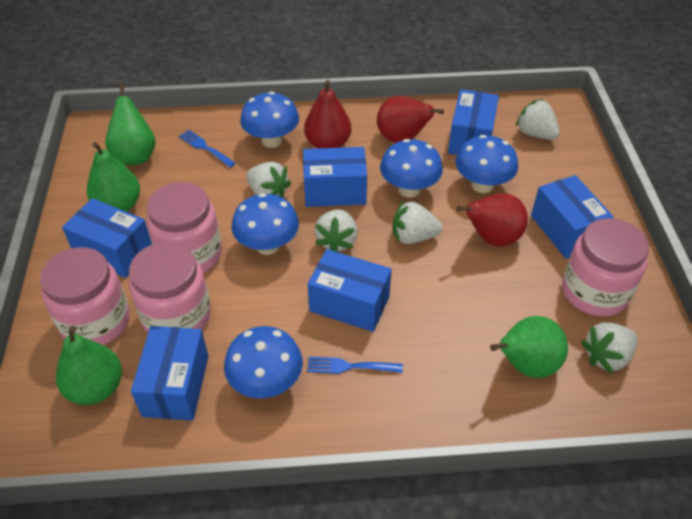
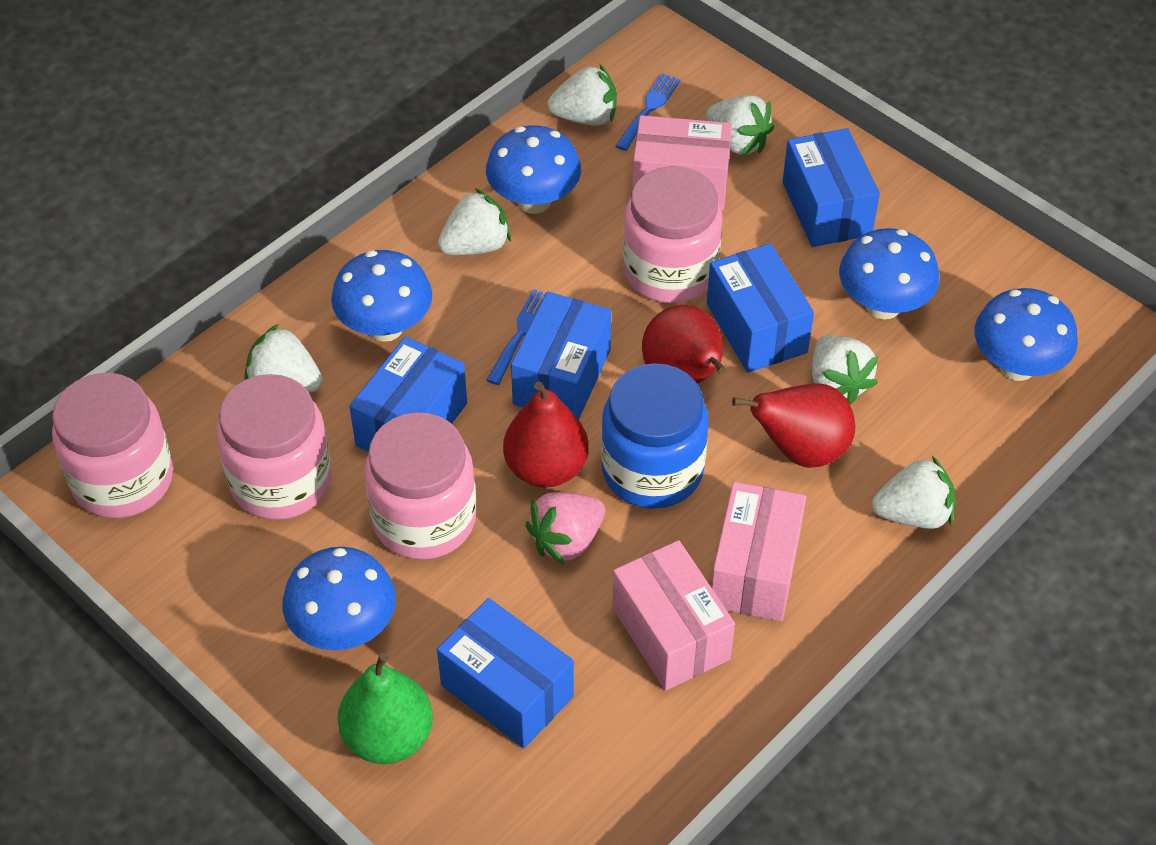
blue box: [62,198,152,278] [131,326,208,421] [303,147,367,207] [308,249,392,332] [448,89,499,155] [531,175,614,258] = 6 -> [349,336,467,452] [437,598,574,748] [511,292,611,420] [707,243,814,373] [782,128,880,247] = 5
blue jar: none = 0 -> [601,363,709,509] = 1
green pear: [56,326,122,405] [87,142,140,212] [105,83,156,165] [490,316,568,378] = 4 -> [338,653,433,764] = 1
pink box: none = 0 -> [612,540,735,691] [632,115,732,211] [711,482,806,621] = 3
pink strawberry: none = 0 -> [525,492,605,565] = 1
white strawberry: [247,162,291,198] [315,209,358,252] [393,201,443,244] [516,99,560,140] [581,323,637,374] = 5 -> [245,324,323,392] [438,188,511,255] [547,64,617,125] [706,95,774,156] [812,335,878,405] [872,456,955,529] = 6

